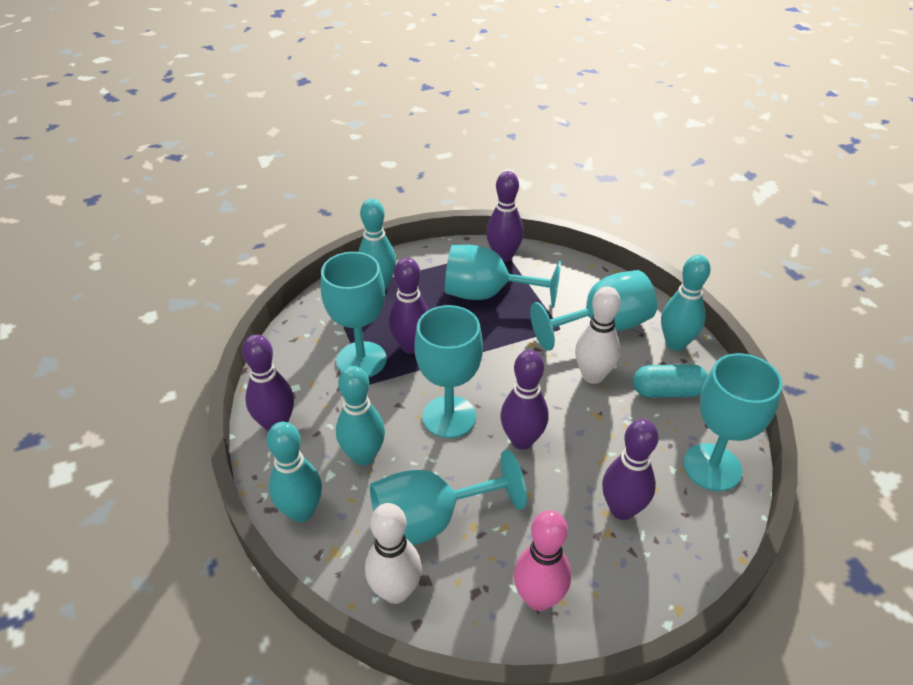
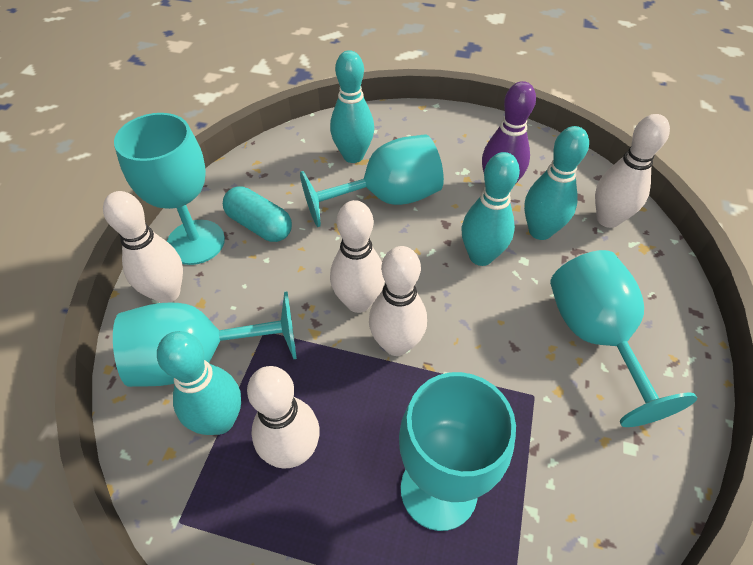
pink bowling pin: [514,510,571,611] = 1 -> none = 0
purple bowling pin: [242,334,294,432] [389,258,428,354] [486,171,524,262] [500,350,549,450] [602,419,659,520] = 5 -> [482,81,536,183] = 1
turquoise goblet: [321,252,387,377] [370,450,527,545] [414,305,483,438] [445,245,561,308] [530,270,657,351] [683,353,783,491] = 6 -> [113,291,297,387] [114,113,225,265] [300,134,444,227] [399,372,516,531] [550,250,697,427] = 5
white bowling pin: [365,503,422,604] [575,286,621,384] = 2 -> [103,191,183,303] [247,366,320,469] [330,200,385,313] [369,246,427,356] [595,114,670,228] = 5

